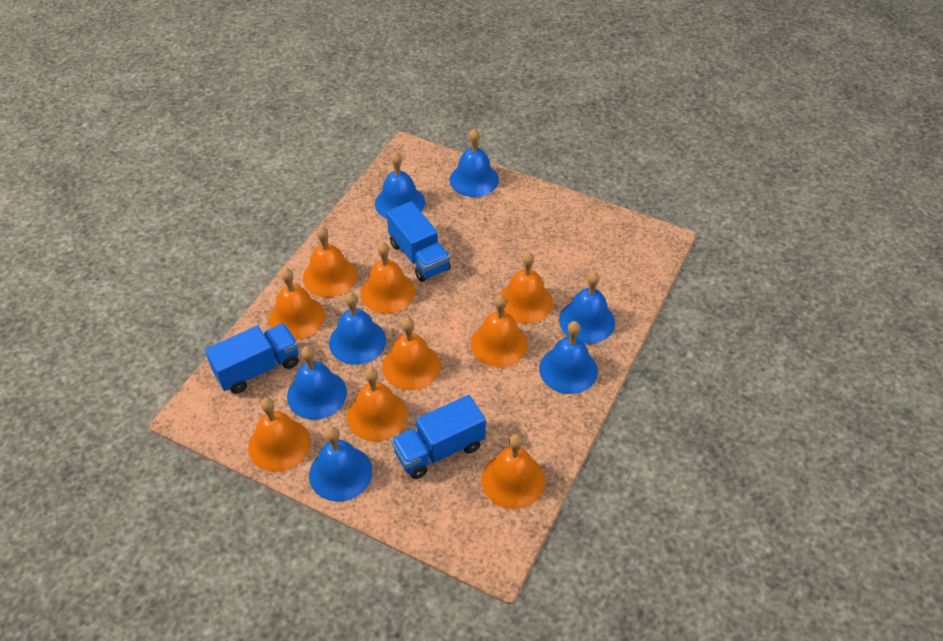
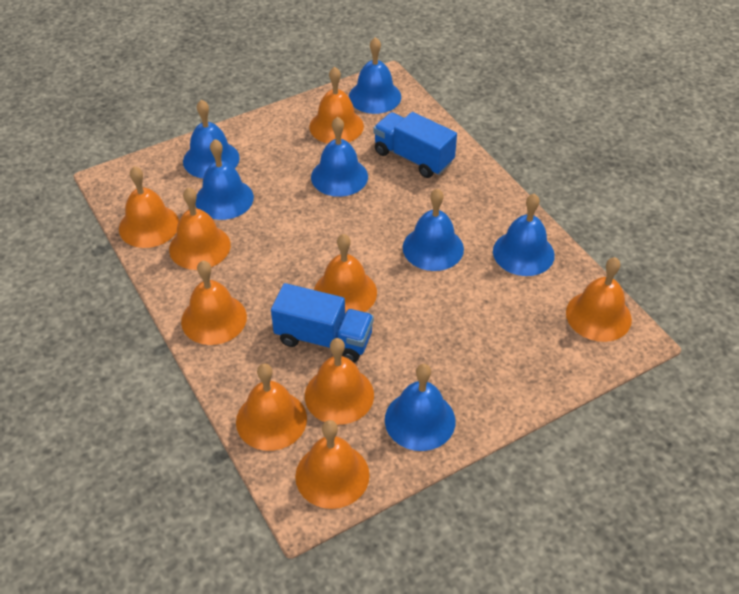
blue truck: [205,323,299,394] [387,201,451,282] [391,395,486,479] = 3 -> [271,283,374,362] [373,112,457,178] = 2

